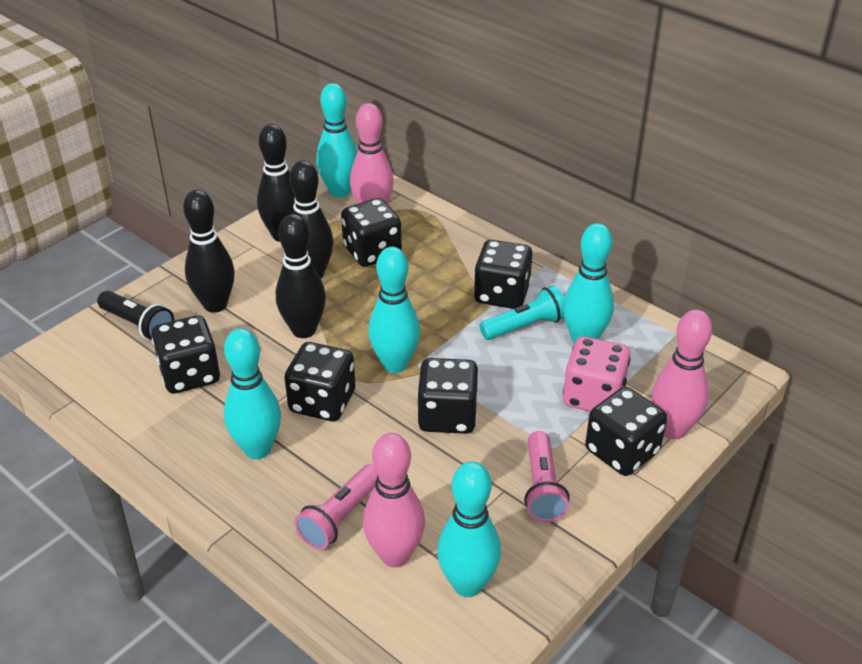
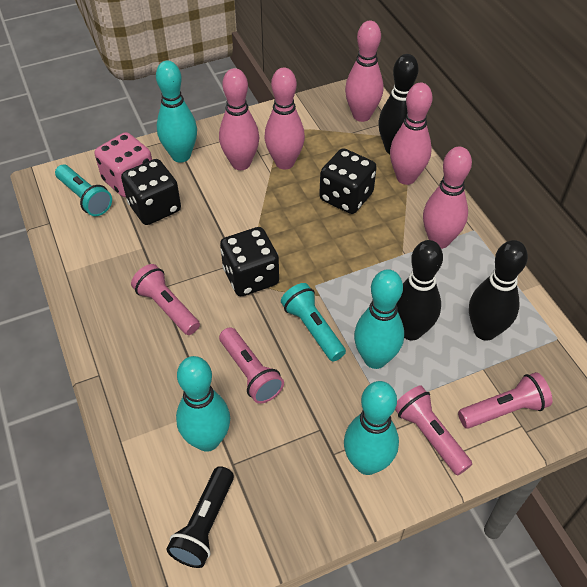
black bowling pin: [183,190,234,313] [257,124,295,242] [276,214,326,338] [289,160,334,279] = 4 -> [378,54,419,154] [397,240,443,340] [469,240,528,341] = 3
black dice: [152,315,220,394] [284,342,355,421] [341,198,402,267] [417,358,479,434] [474,240,533,309] [585,387,667,476] = 6 -> [121,159,181,225] [220,227,279,296] [319,148,377,214] = 3
pink bowling pin: [350,103,394,204] [363,433,425,568] [652,309,712,439] = 3 -> [219,68,259,170] [264,67,305,170] [345,21,383,122] [390,83,433,185] [423,147,472,249] = 5
pink flashlight: [295,464,378,550] [524,431,570,522] = 2 -> [131,264,200,335] [219,327,284,404] [395,385,472,475] [458,372,552,429] = 4
turquoise bowling pin: [224,328,281,459] [316,83,358,198] [368,247,420,373] [437,462,501,597] [563,223,614,344] = 5 -> [156,61,197,163] [176,356,230,452] [344,381,399,475] [354,269,404,369] = 4
turquoise flashlight: [479,285,564,340] = 1 -> [55,165,112,216] [281,283,346,362] = 2

